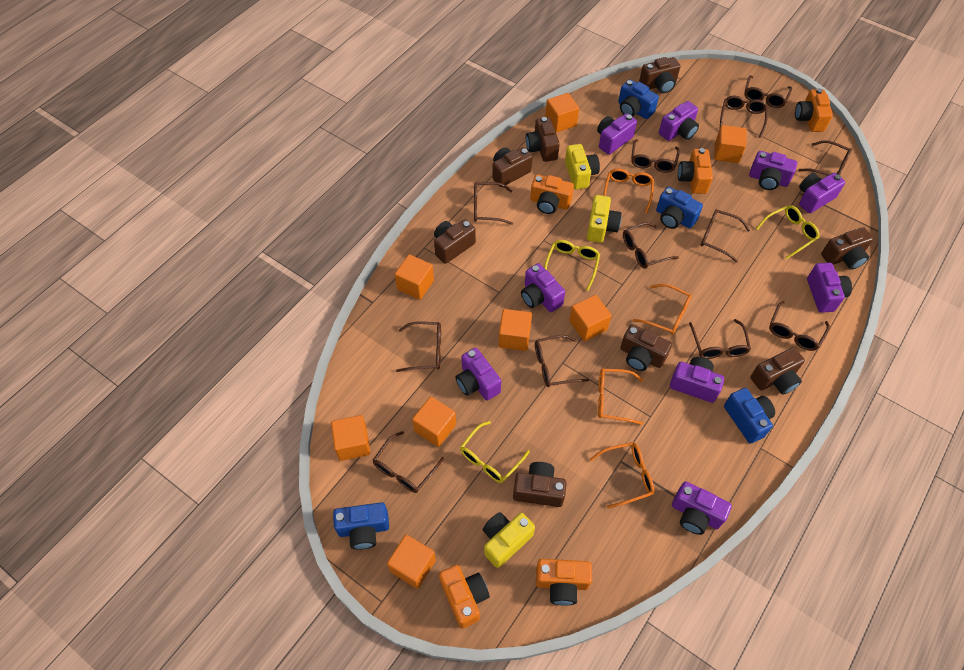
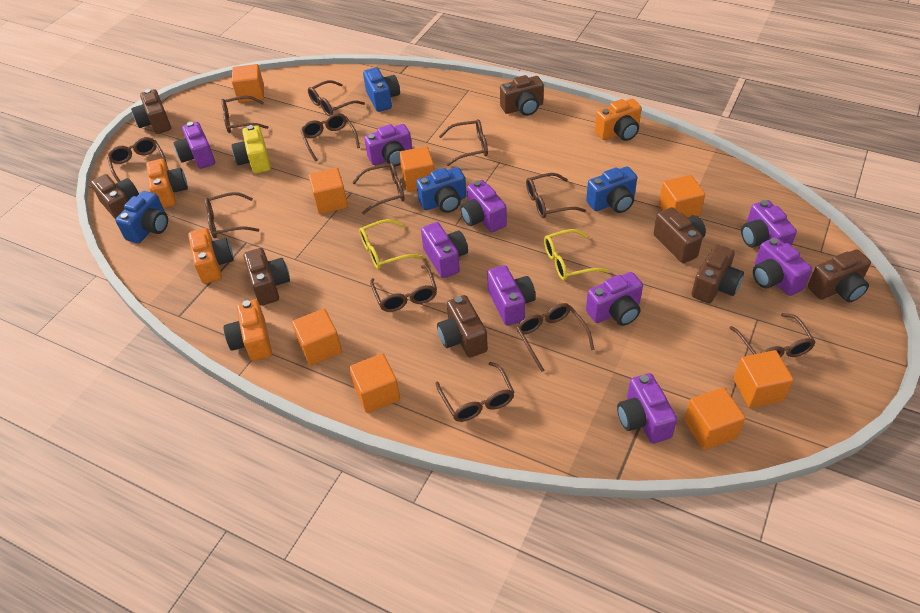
orange camera: [439,565,490,629] [530,174,574,214] [536,559,592,606] [678,148,713,194] [795,88,833,132] = 5 -> [146,159,188,208] [188,228,234,284] [224,299,272,361] [595,99,642,141] = 4
orange glasses: [589,442,654,509] [598,369,643,425] [603,168,654,214] [633,284,692,335] = 4 -> none = 0
yellow camera: [483,512,535,568] [565,144,600,189] [587,195,621,243] = 3 -> [232,125,271,174] = 1
yellow glasses: [460,421,530,483] [544,240,600,291] [756,205,820,259] = 3 -> [359,219,423,269] [544,229,609,280] = 2

